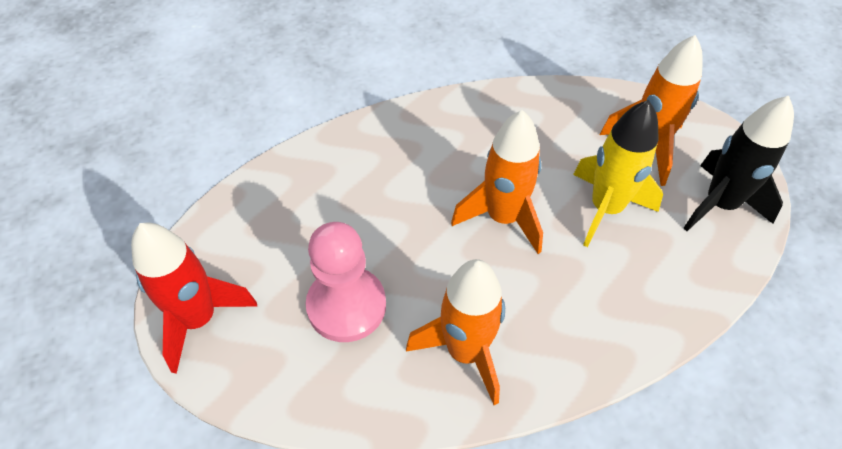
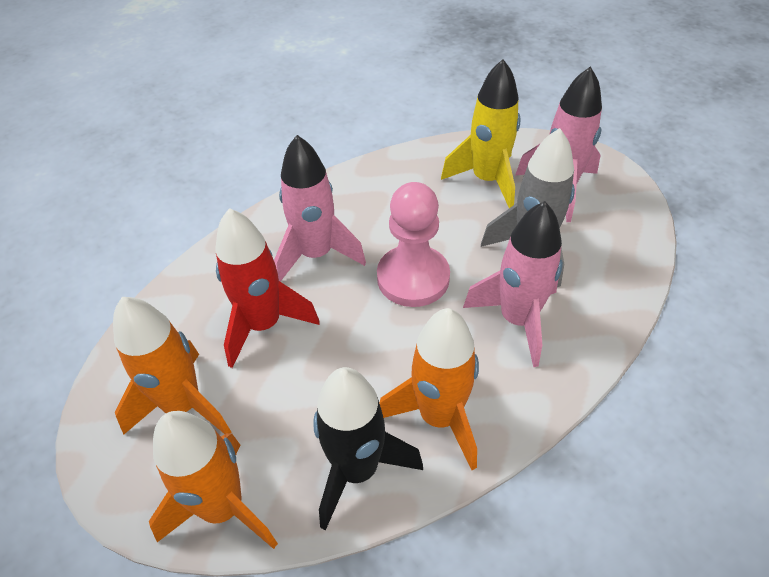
grey rocket: none = 0 -> [481,128,575,287] = 1
pink rocket: none = 0 -> [274,135,366,282] [463,201,563,367] [515,66,602,222] = 3

